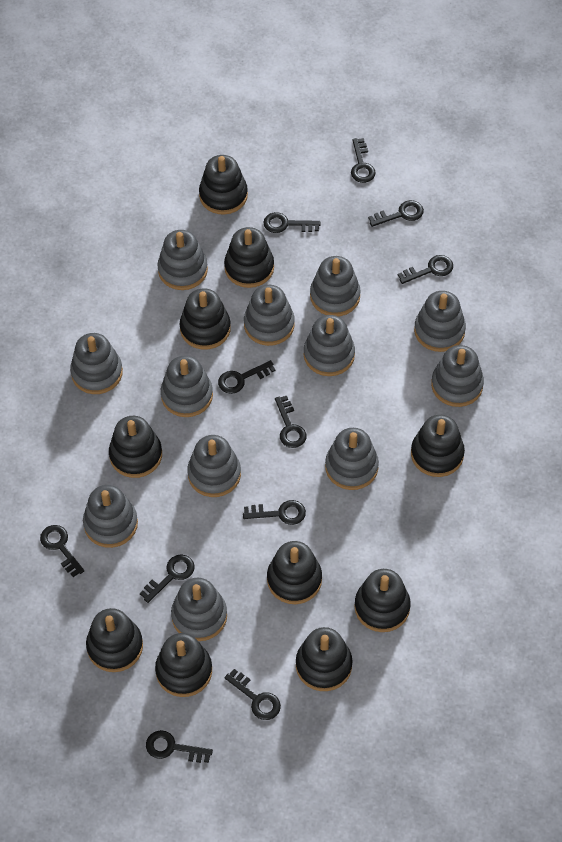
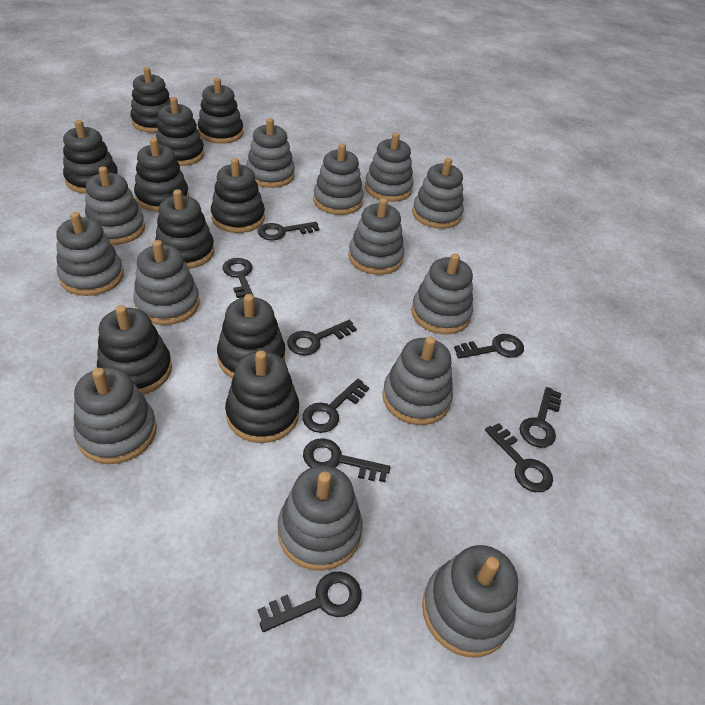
black key: [40,525,84,577] [140,555,195,603] [146,730,213,763] [218,360,276,394] [224,669,281,720] [243,500,306,525] [263,212,321,233] [275,396,306,448] [351,138,376,183] [368,200,424,227] [398,255,453,284] = 11 -> [222,258,253,299] [258,222,319,240] [258,571,361,632] [287,320,357,355] [302,379,369,433] [303,438,391,482] [454,334,524,359] [485,423,553,492] [520,387,561,448] = 9
grey stacking toy: [70,333,123,394] [83,485,138,548] [157,230,208,290] [161,356,213,417] [171,578,227,641] [187,435,241,497] [244,285,295,346] [304,315,355,376] [310,256,361,316] [325,428,379,490] [414,291,466,352] [431,345,484,407] = 12 -> [56,212,124,296] [73,367,157,464] [85,166,145,245] [133,240,200,325] [246,118,295,188] [278,465,362,571] [313,144,364,215] [348,198,404,275] [365,133,414,202] [382,336,453,425] [411,253,473,334] [412,158,464,229] [422,545,518,657] = 13

